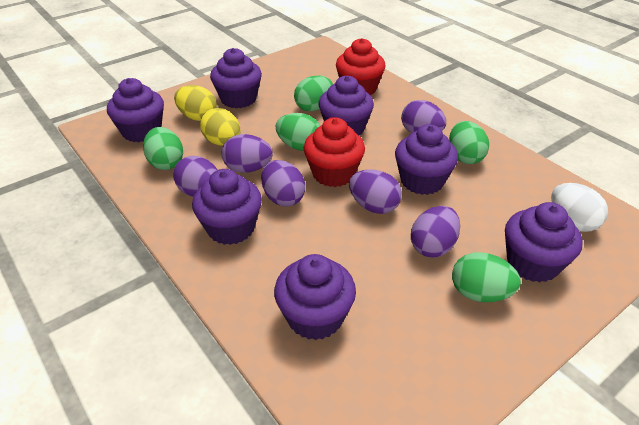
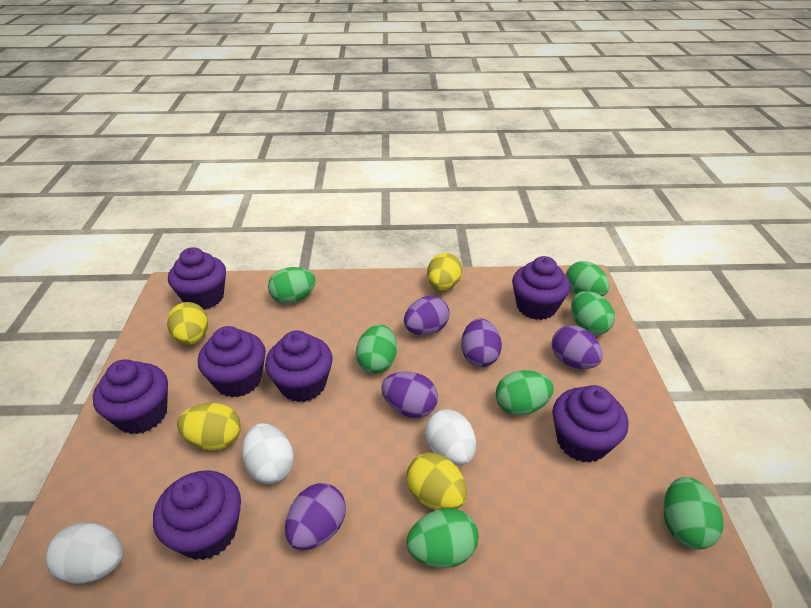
green egg: [143,127,183,170] [275,113,320,151] [294,76,333,111] [449,121,489,164] [452,252,521,302] = 5 -> [268,267,316,304] [356,325,397,374] [406,508,478,568] [496,370,554,415] [566,261,610,297] [571,291,615,335] [664,477,723,549] = 7
purple egg: [173,156,217,197] [221,134,273,173] [261,160,305,207] [349,169,402,214] [401,100,446,133] [411,206,460,258] = 6 -> [285,483,346,550] [381,372,438,418] [404,296,449,335] [461,318,502,367] [552,325,603,369] = 5
red cupcake: [304,117,365,187] [336,38,386,95] = 2 -> none = 0
white egg: [551,183,608,232] = 1 -> [46,523,123,584] [242,423,294,484] [425,409,476,466] = 3
yellow egg: [174,85,217,121] [200,108,241,146] = 2 -> [167,302,208,345] [177,403,241,450] [407,453,467,510] [427,253,462,291] = 4

